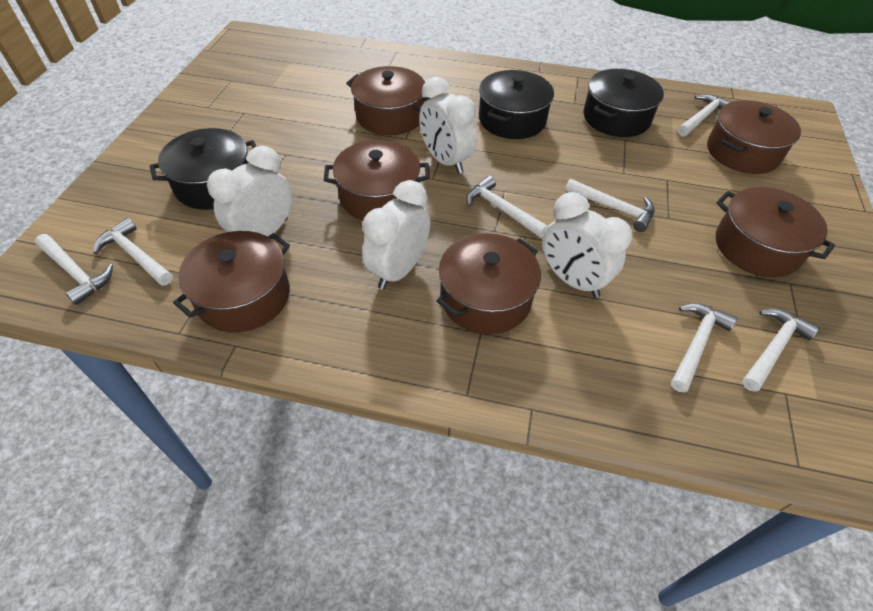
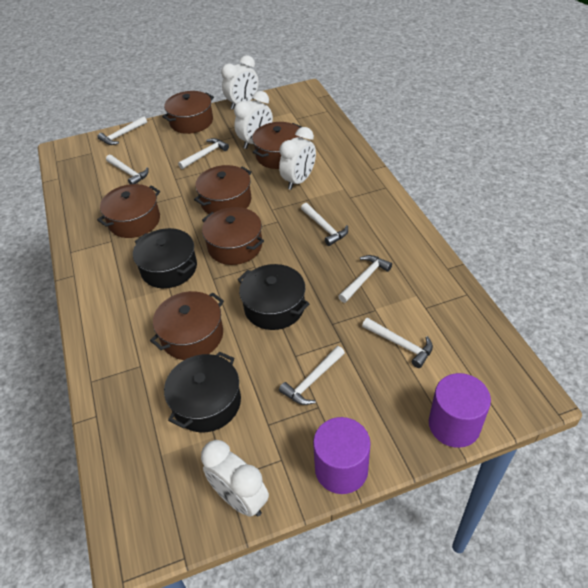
purple cylinder: none = 0 -> [313,417,371,494] [429,373,491,448] = 2

